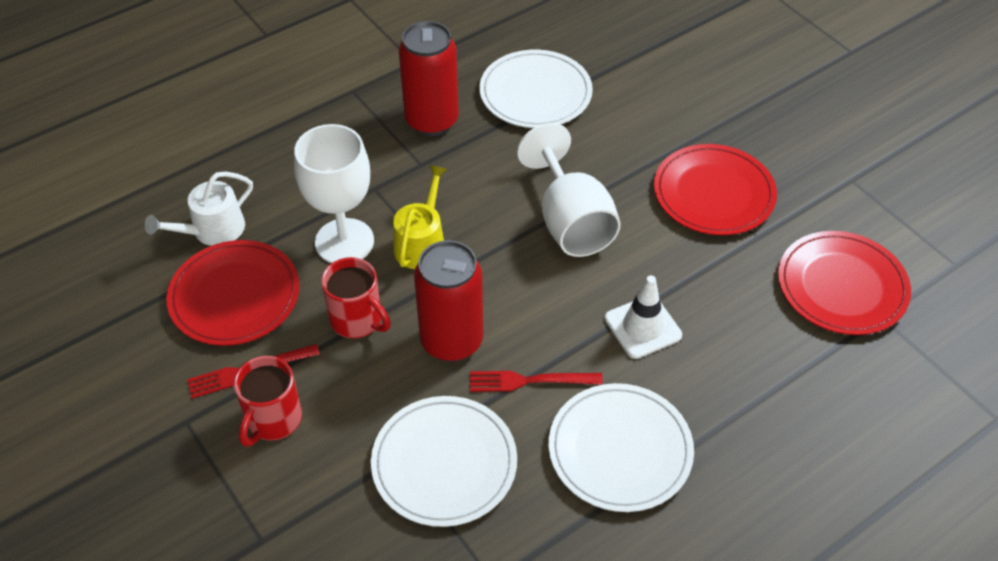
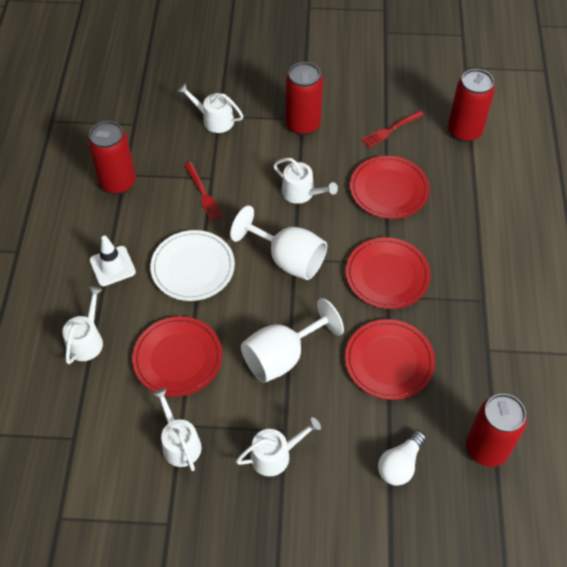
red can: [399,21,459,136] [414,240,483,362] = 2 -> [88,121,136,195] [286,62,323,135] [448,69,495,142] [466,394,527,467] = 4
red mug: [234,356,302,447] [321,257,391,338] = 2 -> none = 0
red plate: [166,240,300,346] [654,144,777,235] [778,231,911,335] = 3 -> [132,316,222,397] [345,319,435,400] [346,237,431,309] [350,156,430,219] = 4
white light bulb: none = 0 -> [378,430,426,486] = 1
white plate: [371,396,517,527] [480,50,593,128] [549,383,694,512] = 3 -> [150,230,235,301] = 1
white watering can: [145,172,253,246] = 1 -> [62,287,103,364] [153,388,202,471] [178,83,243,133] [236,417,321,476] [273,158,338,204] = 5
yellow watering can: [393,165,447,269] = 1 -> none = 0

